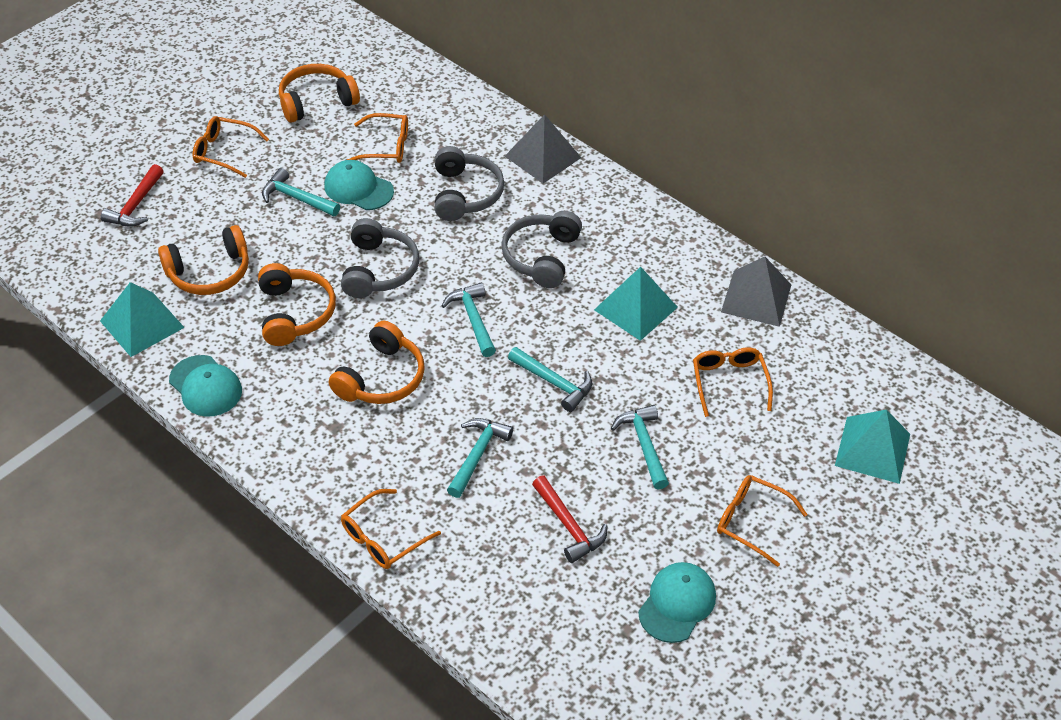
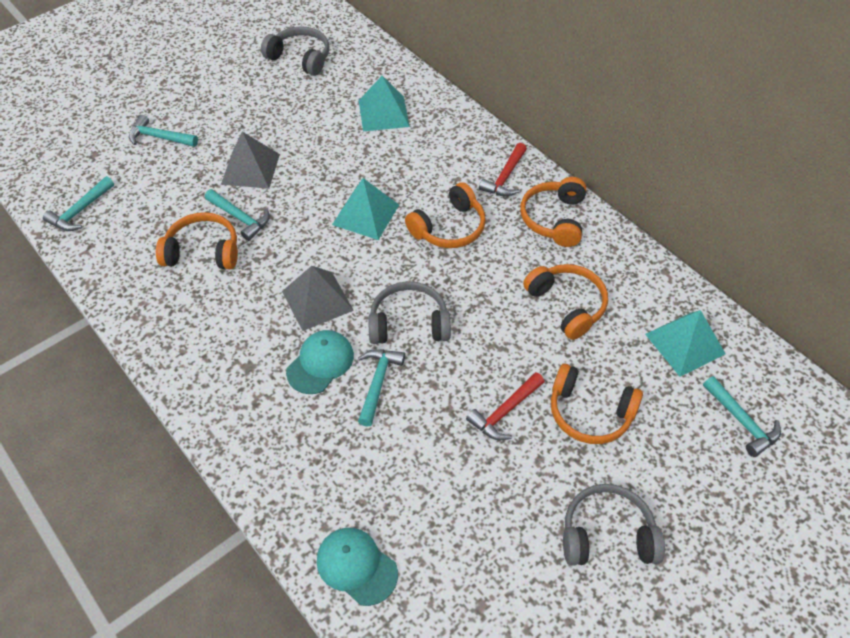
orange glasses: [192,116,269,178] [341,489,441,569] [347,113,408,163] [693,347,773,417] [717,475,808,567] = 5 -> none = 0
orange headphones: [158,225,249,295] [258,263,336,346] [279,64,360,122] [329,321,425,404] = 4 -> [156,212,238,269] [405,182,486,248] [520,177,586,247] [523,264,608,340] [551,363,643,444] = 5
turquoise cap: [169,355,242,417] [324,160,394,210] [638,562,716,643] = 3 -> [286,330,354,394] [317,528,398,606] = 2

